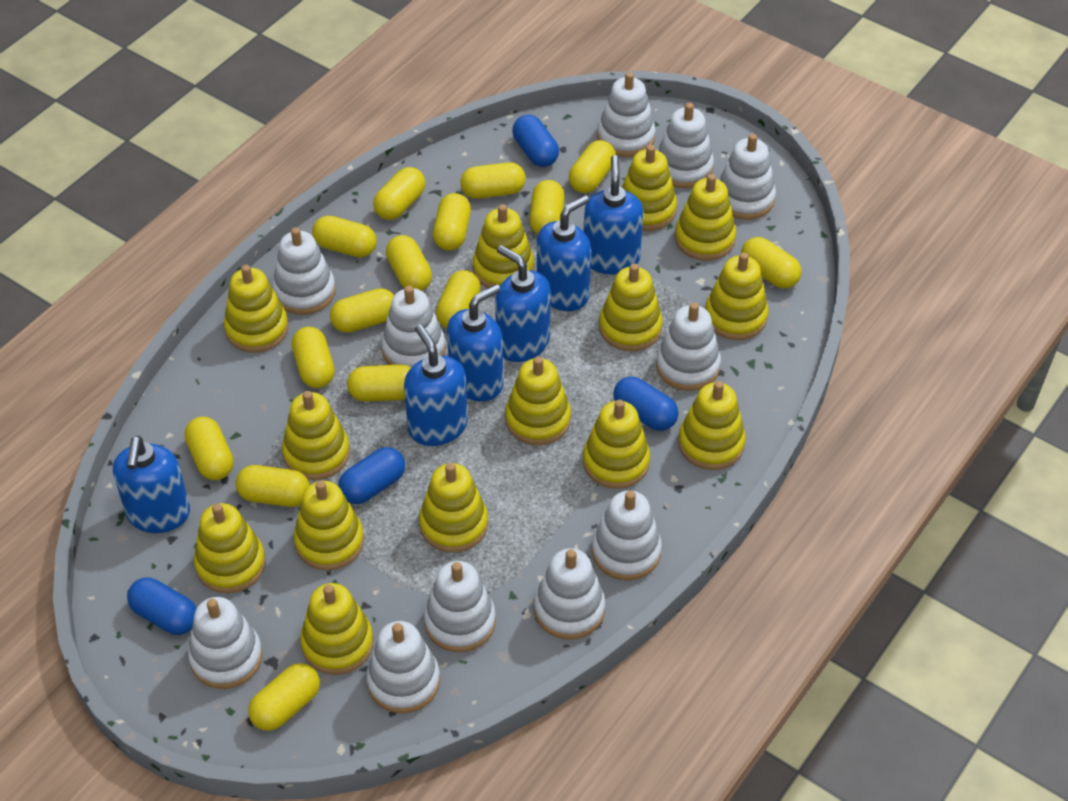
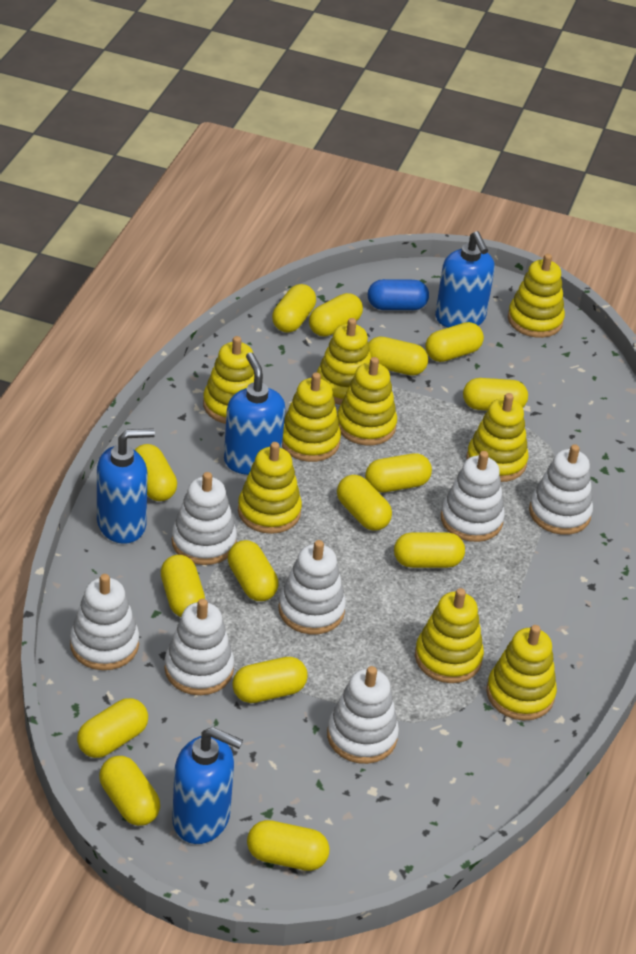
blue capsule: [127,578,197,635] [338,447,405,504] [513,115,559,167] [613,377,679,431] = 4 -> [368,279,429,310] = 1
blue soap dispenser: [113,436,190,533] [404,325,468,446] [447,284,504,402] [495,245,551,362] [537,195,591,311] [584,155,643,275] = 6 -> [97,428,155,544] [172,727,243,844] [224,352,285,475] [435,231,495,328] = 4
white stacking toy: [188,597,263,689] [272,227,336,315] [366,621,440,713] [381,285,446,368] [424,561,496,652] [534,548,605,639] [592,490,662,580] [597,72,656,157] [656,302,721,391] [658,103,714,188] [719,134,776,220] = 11 -> [70,574,139,670] [164,599,234,695] [172,472,237,565] [278,540,346,634] [327,666,399,764] [441,451,505,542] [529,444,593,535] = 7
yellow stacking toy: [194,503,266,594] [224,265,289,353] [282,391,350,480] [294,481,364,570] [300,583,374,675] [419,463,488,553] [473,204,534,288] [505,356,571,445] [583,399,650,489] [599,263,663,351] [622,145,677,231] [675,174,736,261] [678,381,746,470] [706,252,768,340] = 14 -> [203,336,254,424] [238,442,302,534] [282,372,341,462] [317,318,371,405] [337,357,397,445] [415,588,484,683] [466,393,528,482] [486,625,557,721] [508,254,565,338] = 9

